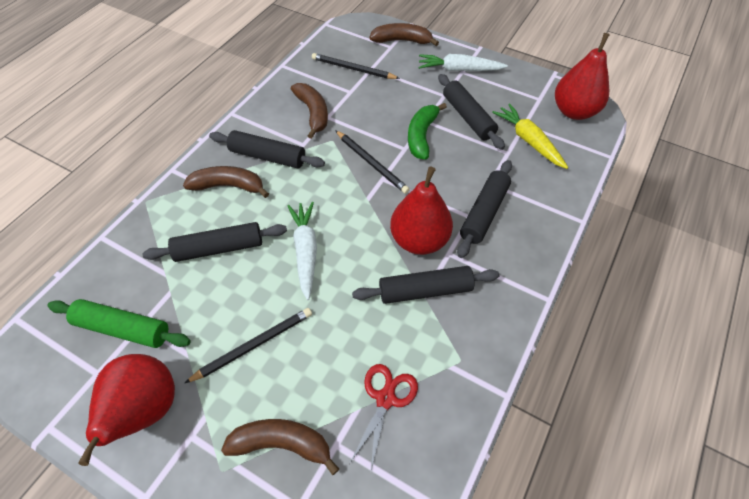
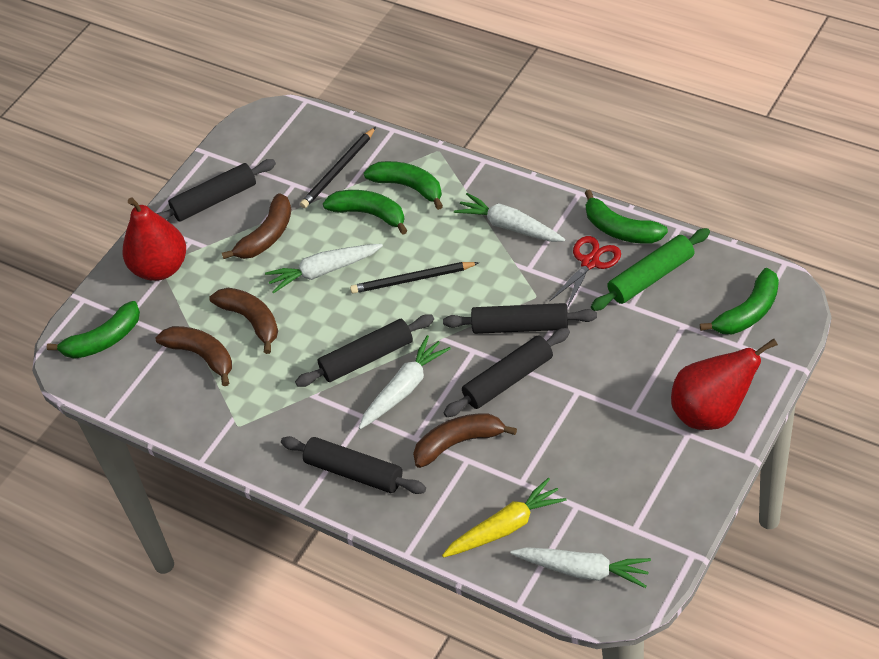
black pencil: [185,308,312,383] [312,53,400,79] [335,130,410,194] = 3 -> [300,127,376,208] [350,262,479,294] = 2
green banana: [408,103,447,160] = 1 -> [47,301,140,359] [323,190,407,234] [364,161,443,210] [585,190,668,244] [700,268,779,334] = 5
red pear: [78,354,175,466] [390,166,453,255] [555,33,610,120] = 3 -> [122,197,186,281] [671,338,778,430] = 2
white carrot: [287,202,317,300] [419,54,508,71] = 2 -> [265,244,383,294] [359,335,451,429] [454,193,565,242] [510,547,651,588] = 4

